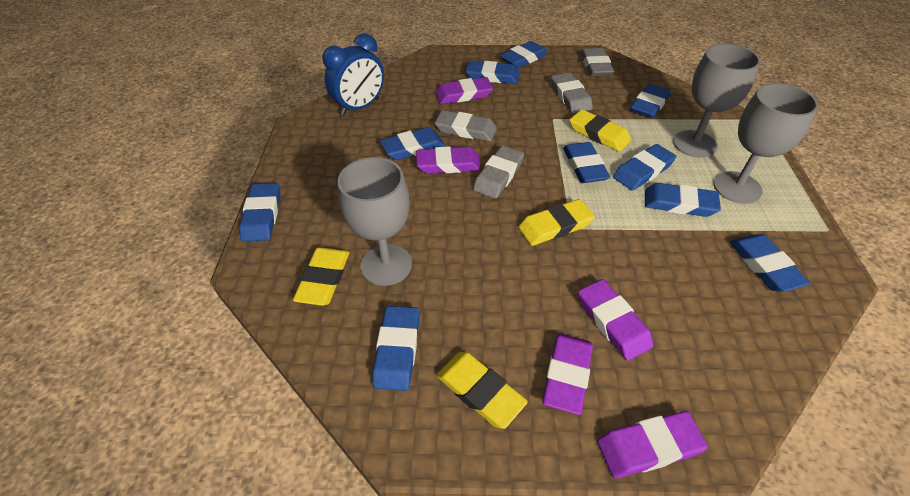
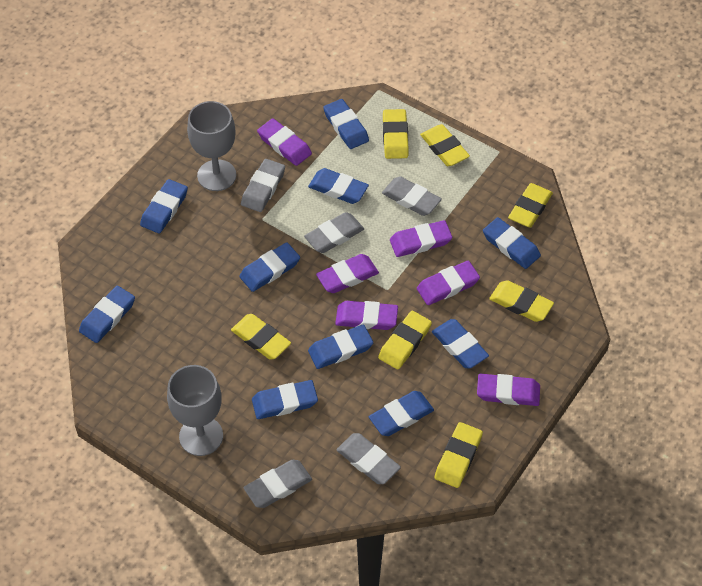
blue clock: [322,33,384,116] = 1 -> none = 0
grey eraser: [435,110,497,142] [473,146,524,199] [551,72,593,113] [580,48,614,76] = 4 -> [241,159,285,212] [244,460,312,508] [304,212,364,253] [336,433,401,484] [382,176,442,216] = 5
grey goblet: [338,157,412,286] [673,44,760,158] [713,83,818,204] = 3 -> [167,365,223,456] [187,101,236,191] = 2
purple eraser: [416,146,481,174] [436,77,493,104] [542,334,593,415] [578,279,654,361] [597,411,708,478] = 5 -> [257,118,312,166] [316,254,379,293] [335,301,398,330] [390,220,452,257] [417,261,480,305] [477,374,540,406] = 6
yellow eraser: [293,247,350,306] [436,352,528,429] [519,199,595,246] [570,110,631,152] = 4 -> [231,314,291,360] [378,311,432,369] [383,109,409,159] [420,124,470,166] [435,422,483,488] [489,280,554,322] [508,183,553,227] = 7

